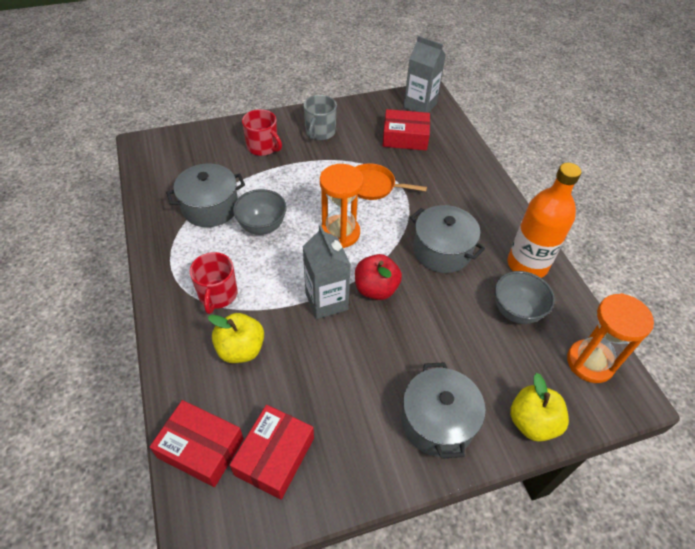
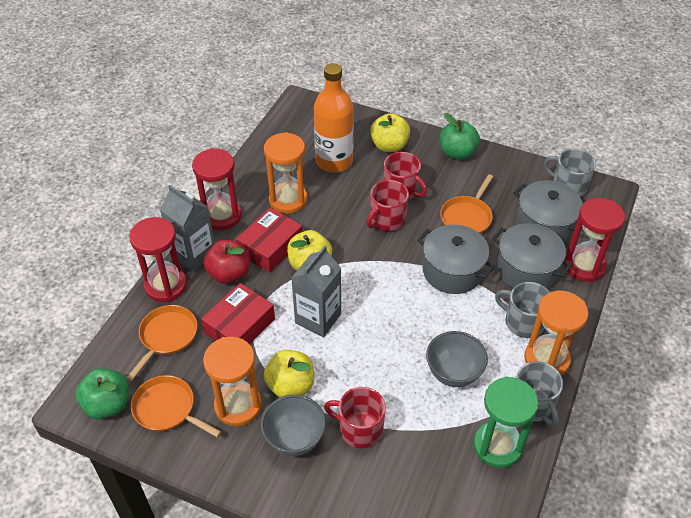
green apple: none = 0 -> [76,368,129,419] [440,113,480,160] = 2
green hourglass: none = 0 -> [474,377,538,468] = 1
grey mug: [304,95,337,140] = 1 -> [495,282,550,338] [516,361,563,427] [544,149,596,197] = 3
orange hourglass: [320,164,364,248] [567,293,654,383] = 2 -> [203,337,262,426] [264,132,308,214] [524,291,588,376] = 3
orange pan: [356,163,427,200] = 1 -> [127,305,197,381] [131,375,221,438] [440,174,493,234] = 3
red box: [150,400,244,487] [230,405,314,500] [382,109,430,150] = 3 -> [201,283,275,344] [236,208,303,272] = 2
red hourglass: none = 0 -> [129,217,187,302] [192,148,242,230] [564,198,625,282] = 3
red mug: [190,252,238,314] [242,109,282,156] = 2 -> [324,387,386,448] [366,180,409,231] [384,152,427,200] = 3
yellow apple: [208,313,264,363] [510,373,569,442] = 2 -> [264,350,314,398] [287,230,332,270] [370,113,410,152] = 3

